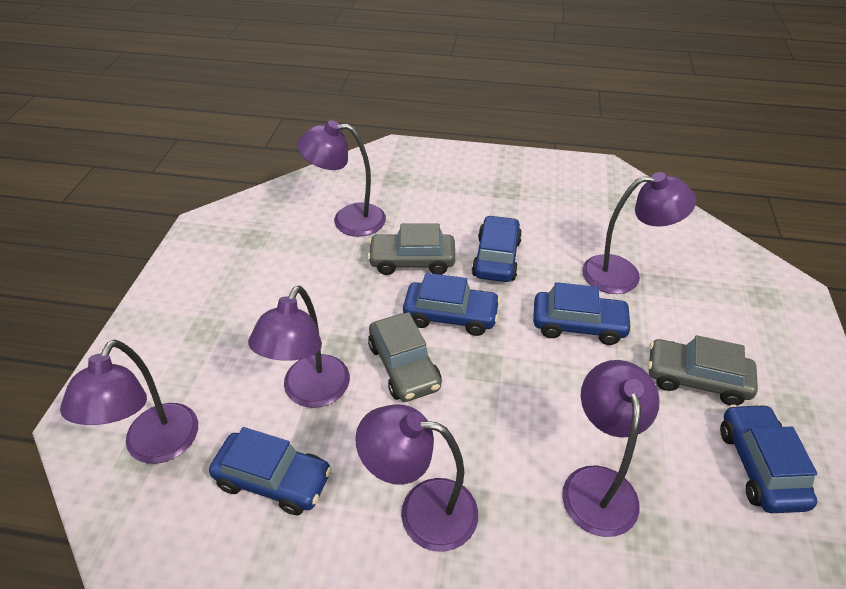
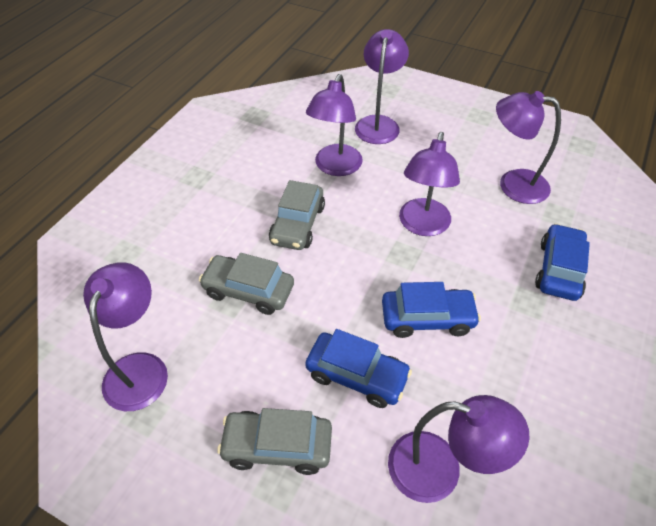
blue car: [209,427,332,515] [403,273,501,336] [472,215,522,282] [533,282,633,345] [720,404,818,513] = 5 -> [305,329,412,408] [382,282,481,338] [535,223,590,301] = 3

